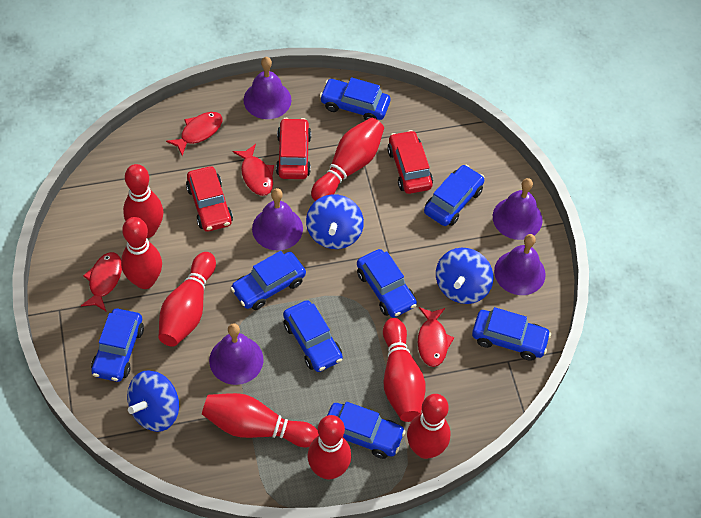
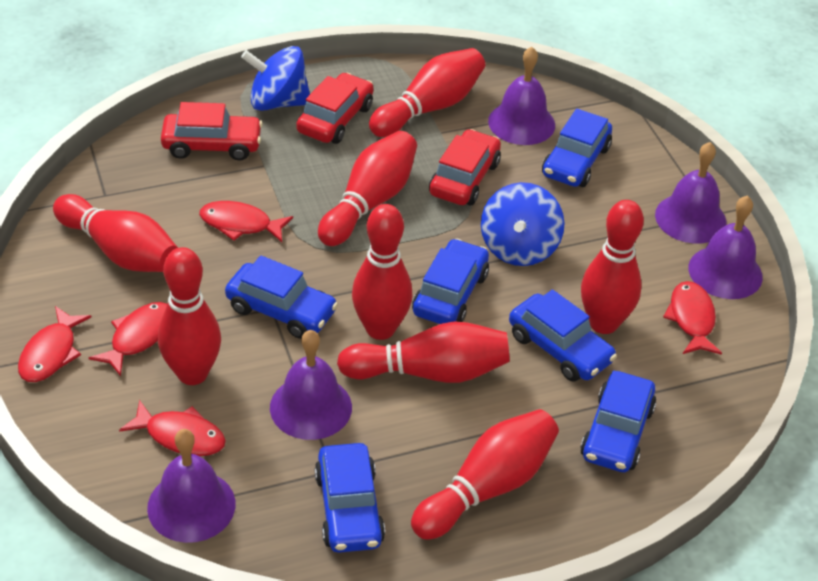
blue car: [91,309,144,382] [230,251,306,310] [283,300,343,372] [320,77,390,121] [327,402,406,459] [357,249,417,318] [424,165,484,226] [472,307,551,361] = 8 -> [225,255,338,339] [315,443,385,553] [412,238,489,324] [509,289,617,382] [542,109,612,187] [580,371,656,472] = 6
blue spinning top: [127,370,179,432] [306,194,364,249] [436,248,493,304] = 3 -> [241,46,310,111] [481,182,565,266] = 2
red fish: [81,252,122,311] [166,112,222,156] [232,144,274,196] [418,307,454,367] = 4 -> [18,306,92,382] [89,302,167,376] [119,400,226,456] [199,201,293,242] [663,281,722,355] = 5

